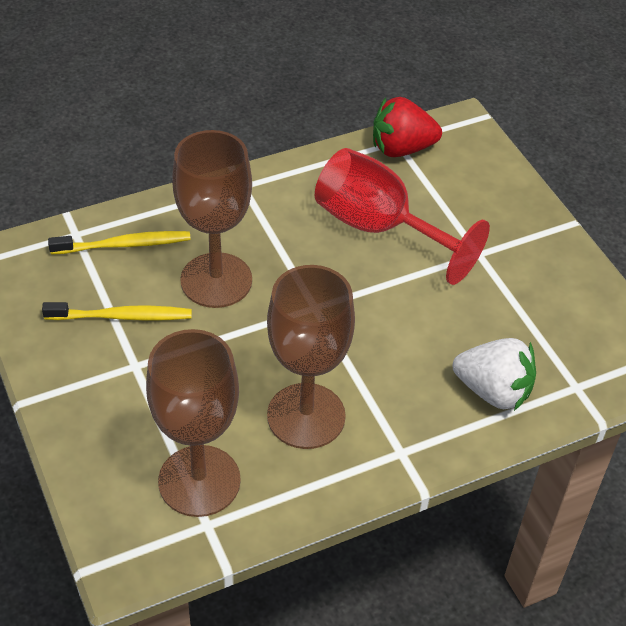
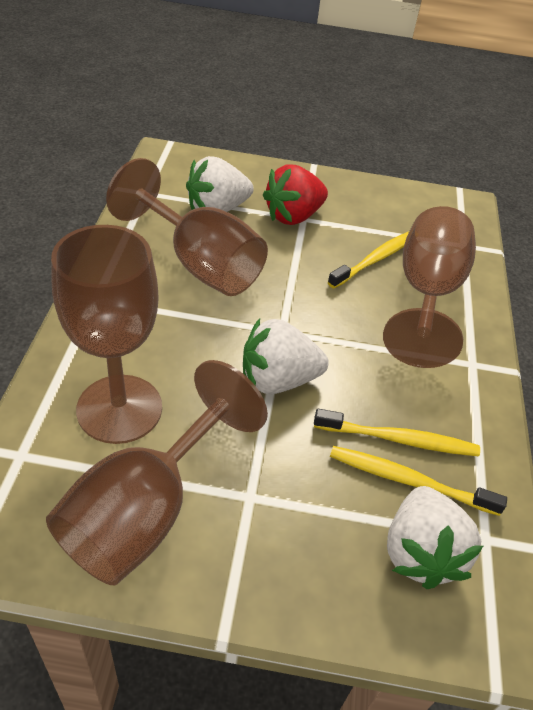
brown goblet: [146,329,241,517] [172,130,252,308] [267,265,355,449] = 3 -> [46,360,268,585] [51,225,162,444] [106,158,268,296] [383,206,476,368] = 4
red goblet: [315,148,490,285] = 1 -> none = 0
white strawberry: [453,338,536,411] = 1 -> [186,156,254,212] [243,319,329,394] [387,486,483,589] = 3
yellow toothbrush: [42,302,192,321] [48,231,191,255] = 2 -> [314,409,480,456] [328,232,409,288] [330,446,507,516] = 3

